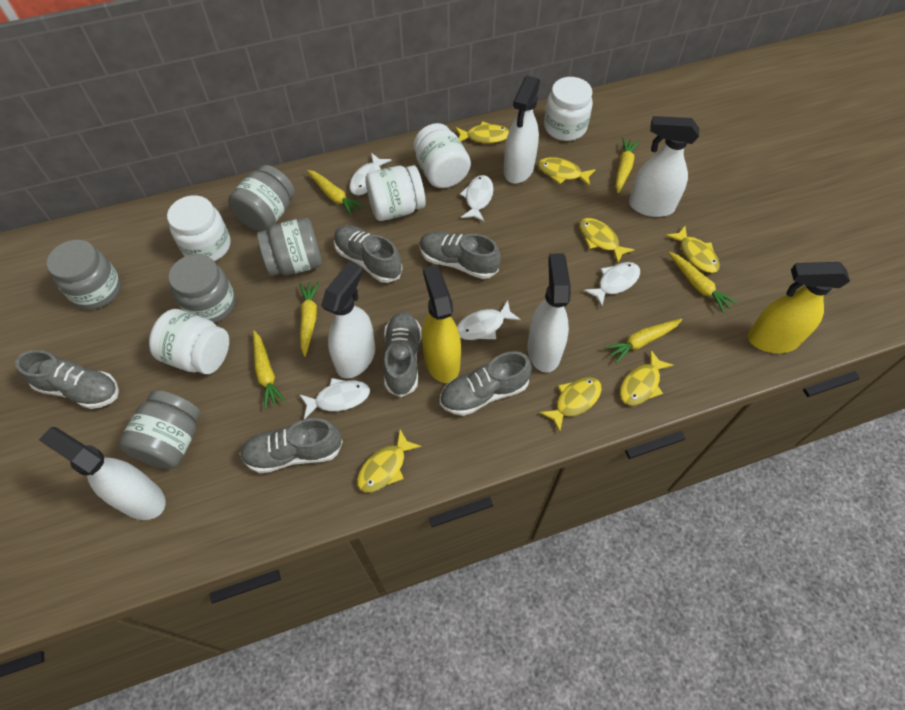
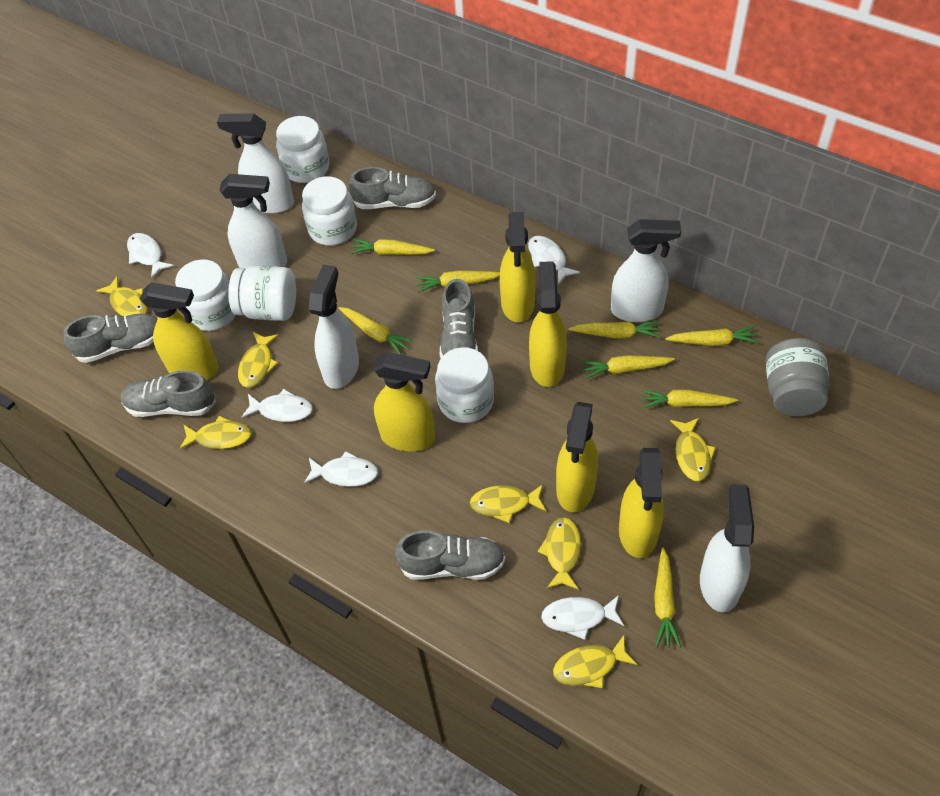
grey jar: [47,240,121,310] [119,390,200,469] [169,254,235,323] [228,165,295,231] [257,218,322,276] = 5 -> [766,338,829,416] = 1
grey shoe: [15,350,119,409] [240,418,343,473] [334,225,403,283] [383,312,422,397] [419,231,501,279] [440,351,532,416] = 6 -> [63,314,157,363] [121,370,216,417] [349,167,436,209] [395,530,505,580] [440,279,478,358] = 5
yellow carrot: [253,331,286,409] [300,282,319,357] [307,170,364,216] [604,318,682,363] [616,138,639,193] [669,252,737,313] = 6 -> [339,307,413,355] [350,239,435,255] [416,270,500,292] [569,321,660,338] [581,355,675,379] [641,390,738,408] [654,547,681,648] [665,326,759,346] = 8
yellow spray bottle: [422,265,461,383] [748,262,850,353] = 2 -> [140,282,219,380] [373,352,435,451] [499,212,536,322] [529,261,567,387] [556,402,598,512] [619,448,664,558] = 6

